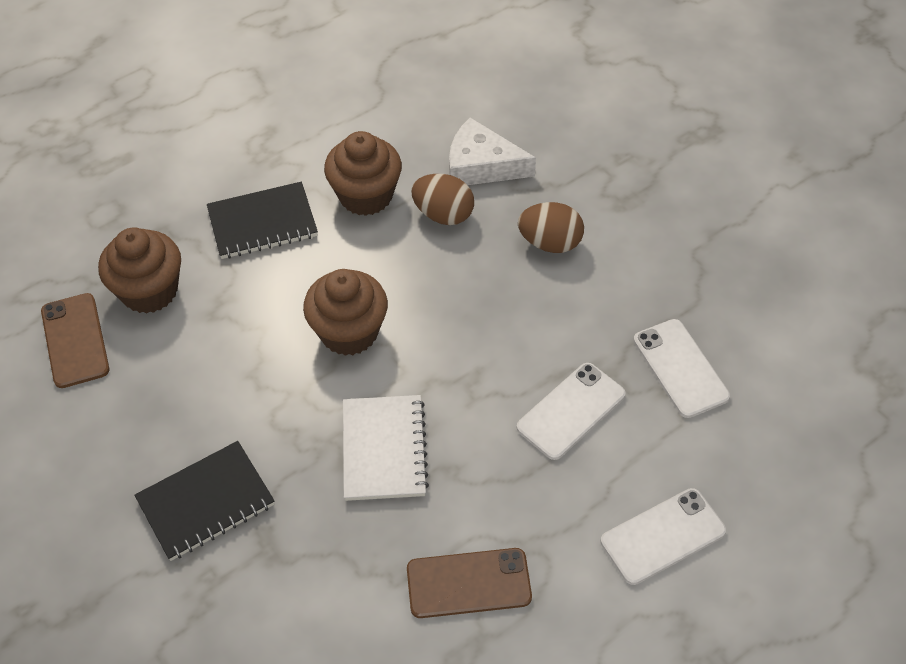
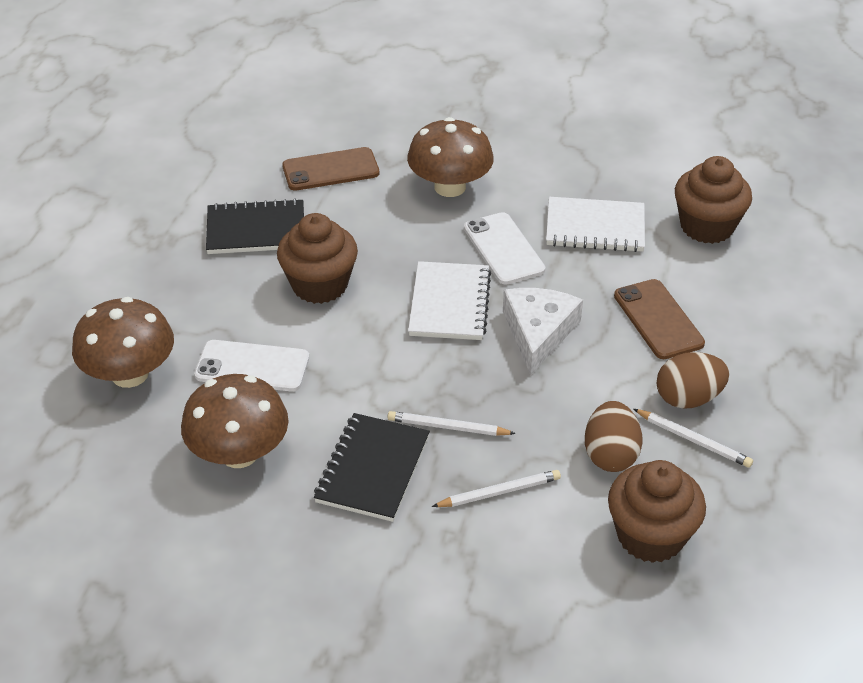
brown mushroom: none = 0 -> [72,297,174,388] [181,374,289,468] [407,117,494,197] = 3
white notebook: [343,395,429,501] = 1 -> [408,261,491,340] [546,197,645,252] = 2
white pencil: none = 0 -> [388,411,516,436] [432,470,561,507] [634,409,753,468] = 3
white phone: [517,363,626,460] [601,488,726,585] [633,319,730,418] = 3 -> [194,340,309,391] [464,212,545,285] = 2

